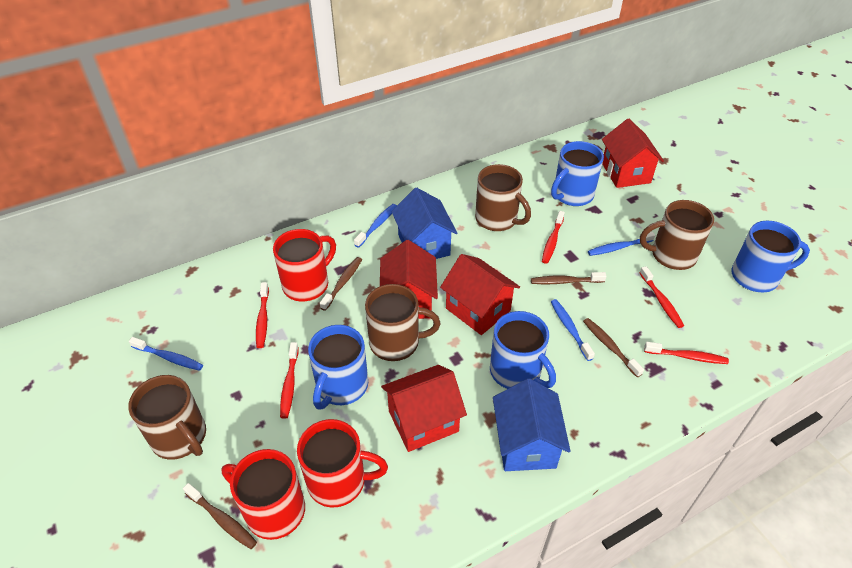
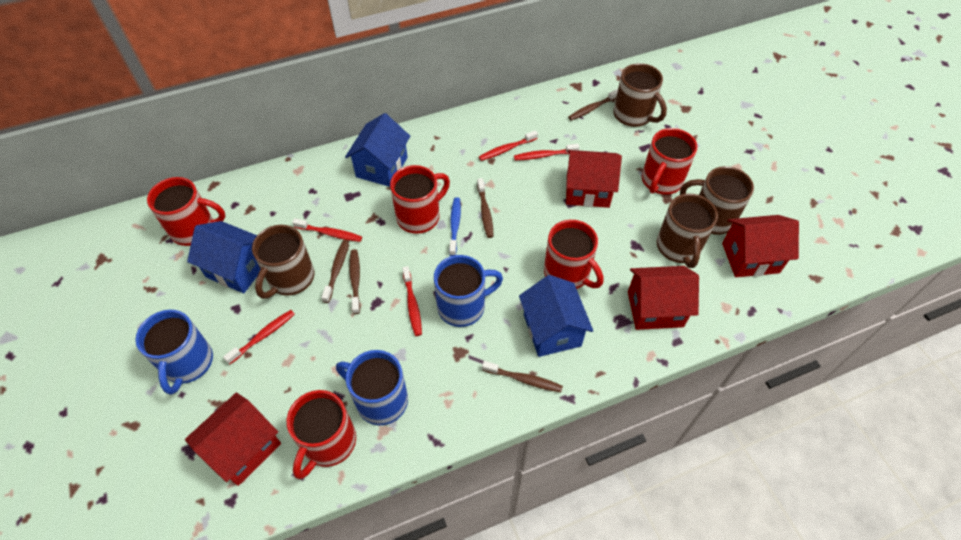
blue house: [392,188,457,259] [493,378,571,471] = 2 -> [187,221,261,293] [345,113,410,187] [519,275,593,357] = 3
blue mug: [308,325,368,410] [490,311,556,389] [551,141,604,206] [732,221,810,293] = 4 -> [135,310,213,395] [336,350,408,425] [434,255,503,327] = 3
blue toothbrush: [129,337,203,371] [354,204,397,248] [551,299,595,361] [588,232,655,256] = 4 -> [449,197,461,256] = 1
brown toothbrush: [183,483,257,549] [320,257,362,311] [531,272,606,284] [583,318,644,377] = 4 -> [321,240,349,303] [349,249,361,314] [477,178,494,238] [482,361,563,392] [568,89,618,121] = 5
red mug: [221,449,305,540] [273,229,336,301] [297,419,388,508] = 3 -> [147,177,225,246] [287,390,356,479] [390,165,450,234] [544,220,603,289] [642,128,697,195] = 5

